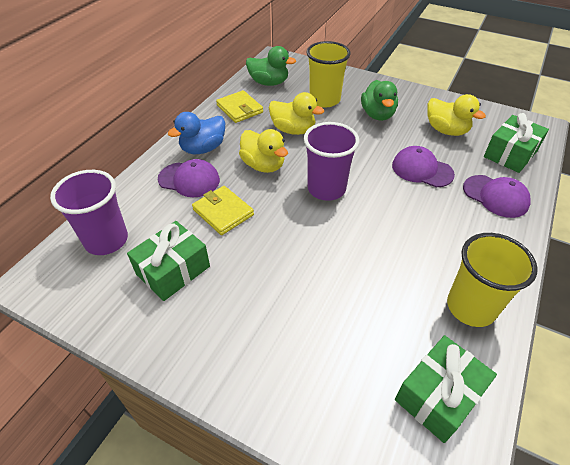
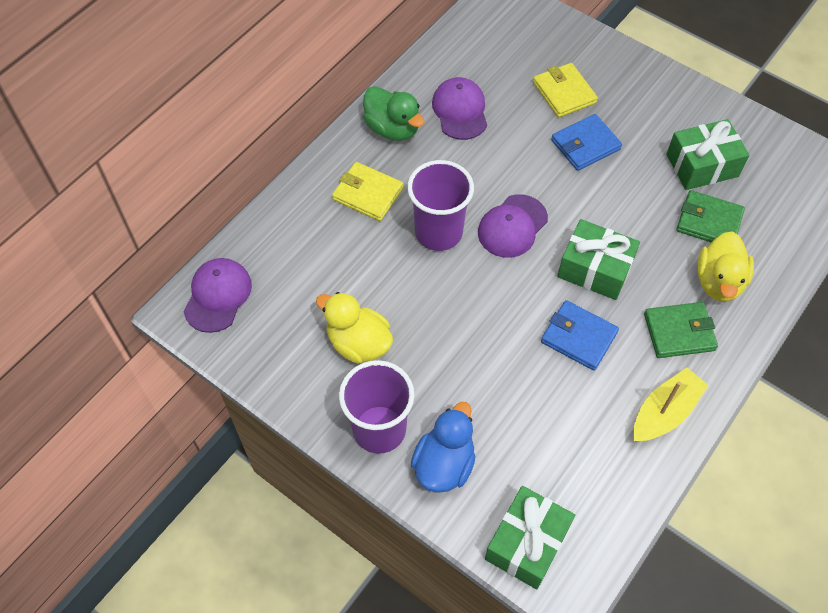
blue wallet: none = 0 -> [541,300,619,371] [551,114,622,171] = 2
green duck: [246,46,296,86] [361,80,398,121] = 2 -> [363,86,425,141] = 1
green wallet: none = 0 -> [644,302,718,358] [676,190,745,243] = 2
yellow boat: none = 0 -> [633,368,709,441] = 1
yellow cup: [307,41,351,107] [447,233,538,327] = 2 -> none = 0
yellow duck: [239,129,288,173] [269,92,324,135] [427,94,486,136] = 3 -> [316,292,393,364] [697,231,754,302] = 2

